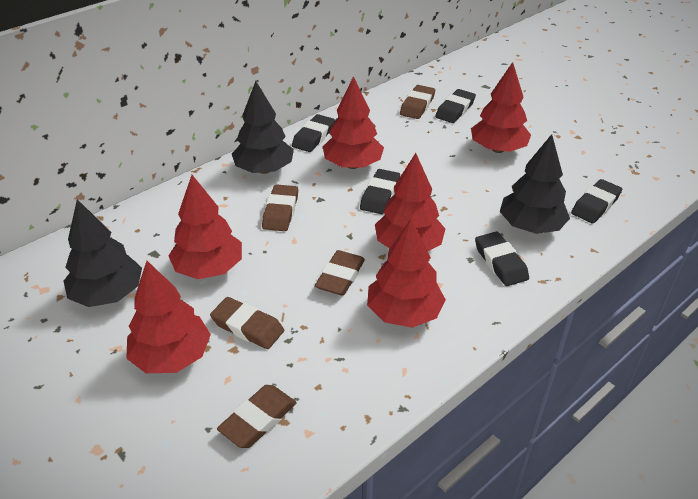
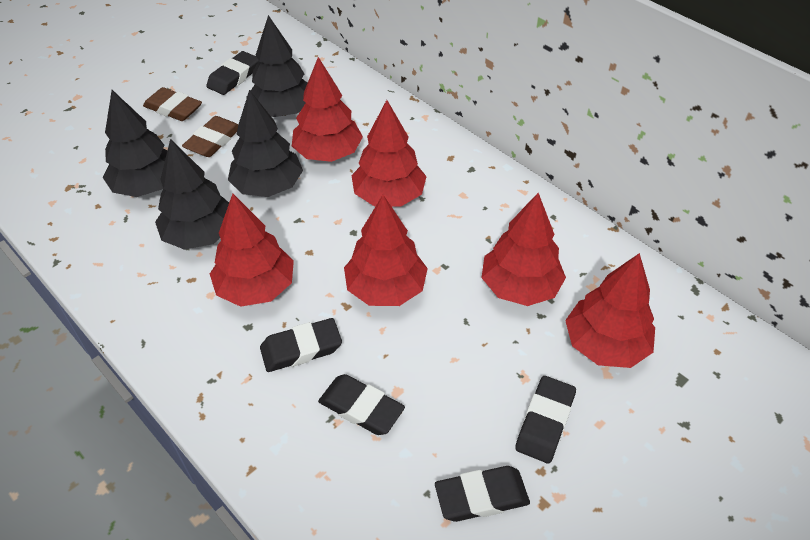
black tree: [63,199,142,307] [232,81,294,174] [500,134,570,234] = 3 -> [103,90,167,197] [155,139,229,250] [228,90,303,197] [247,15,307,117] = 4
brown eraser: [210,297,284,349] [217,385,297,448] [262,184,298,231] [315,250,365,296] [400,85,435,119] = 5 -> [143,87,202,121] [182,116,238,157] = 2

